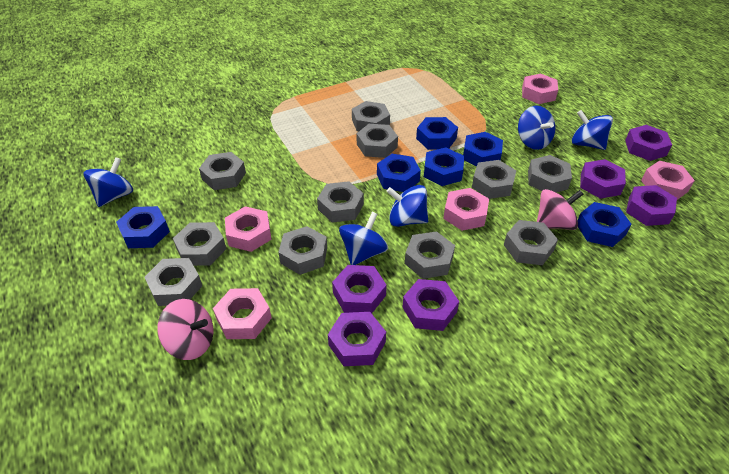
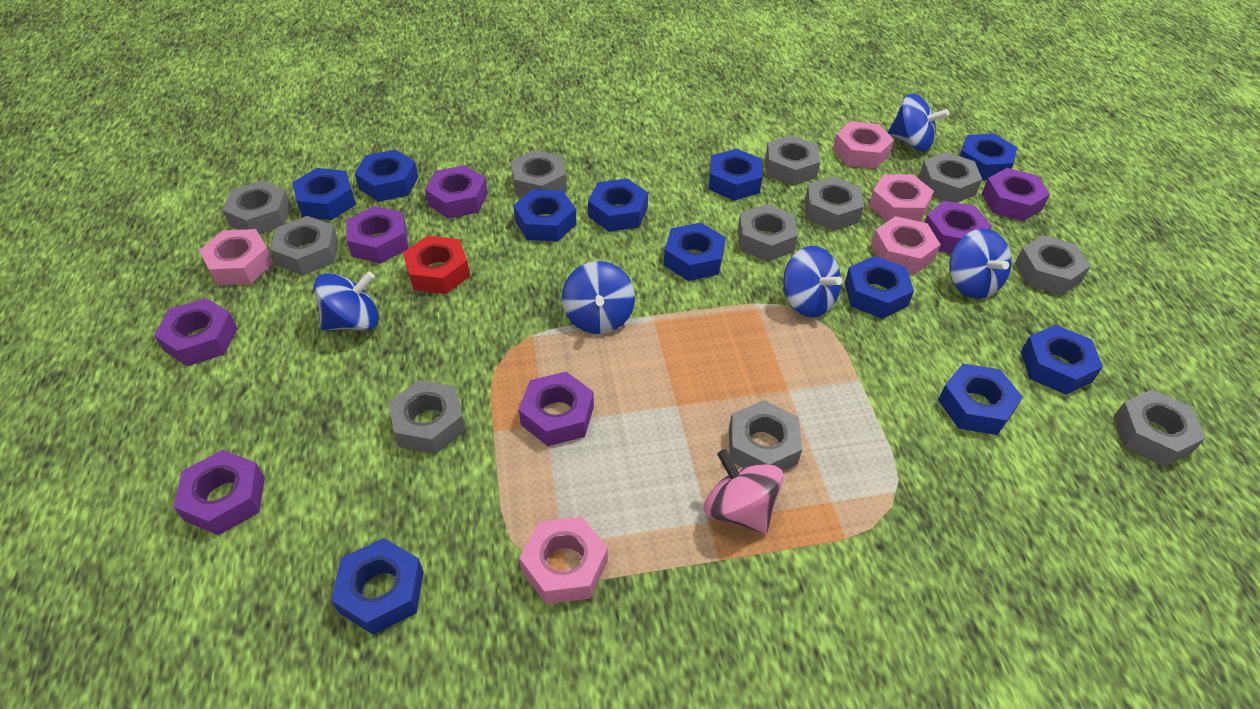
blue nut: [116,206,170,248] [377,154,421,192] [416,117,458,150] [424,147,464,186] [463,132,503,167] [578,202,631,247] = 6 -> [292,168,356,220] [331,538,424,635] [355,150,418,202] [513,189,576,242] [588,178,648,232] [664,223,726,281] [709,149,763,201] [845,256,914,319] [938,364,1023,435] [960,133,1017,180] [1021,325,1103,394] = 11
pink spinning top: [157,299,213,360] [537,189,583,230] = 2 -> [704,449,784,534] = 1
purple nut: [328,312,386,366] [332,265,387,313] [403,279,459,331] [580,159,626,199] [625,125,672,161] [626,185,677,226] = 6 -> [154,298,237,366] [174,450,265,535] [346,206,408,264] [425,165,488,219] [519,372,594,446] [924,201,992,253] [982,168,1050,221] = 7
red nut: none = 0 -> [403,235,470,294] = 1

